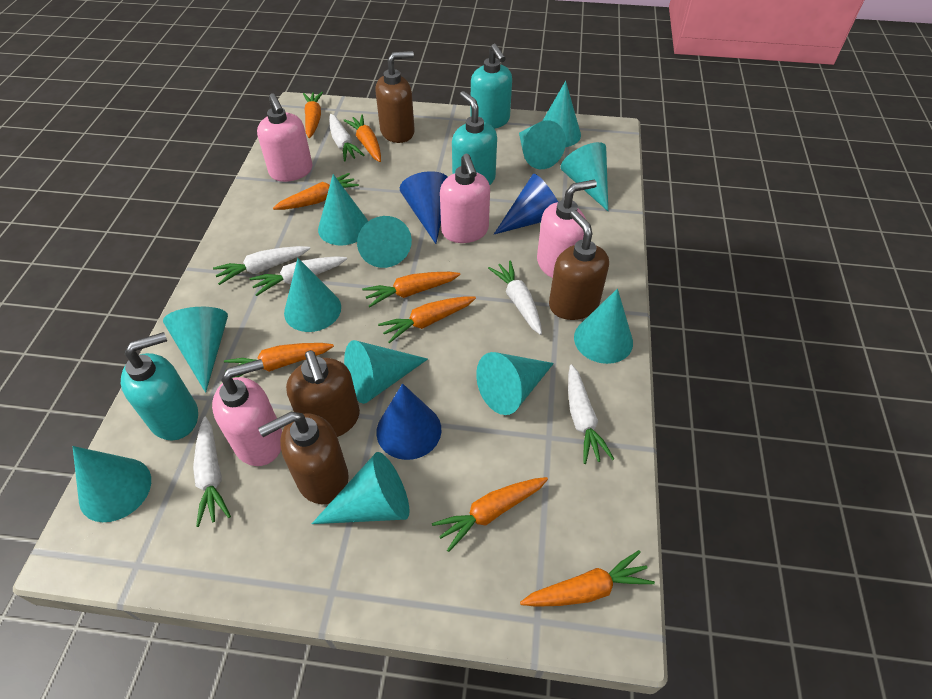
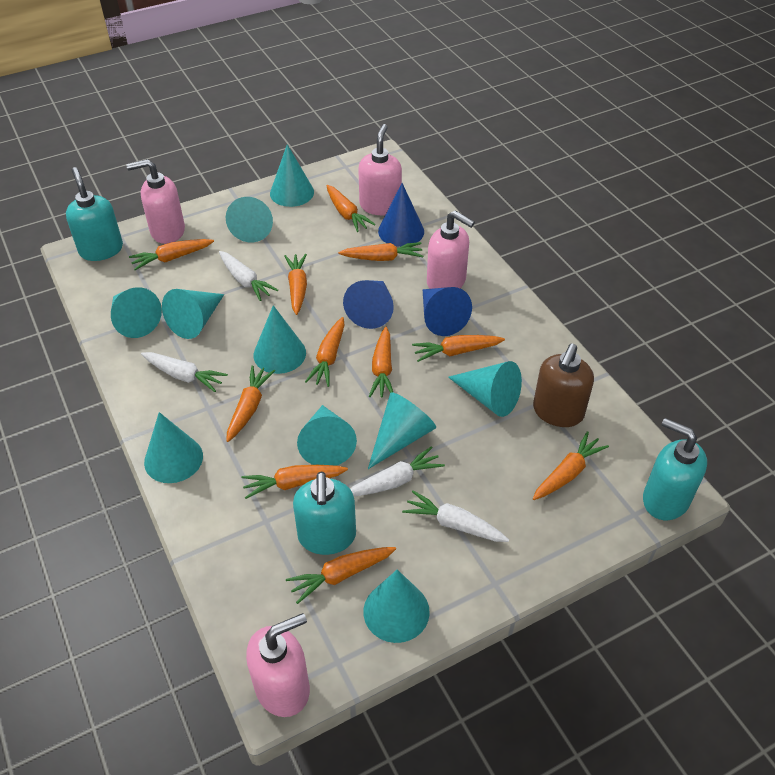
brown soap dispenser: [258,412,349,504] [286,350,360,437] [375,51,415,143] [549,210,609,320] = 4 -> [533,344,594,427] = 1
orange carrot: [224,343,334,378] [273,173,359,210] [303,92,323,138] [343,115,381,162] [362,272,460,307] [378,296,476,343] [432,477,548,552] [520,550,655,607] = 8 -> [129,239,214,270] [226,365,275,442] [241,465,348,499] [284,254,307,315] [286,547,396,604] [305,317,345,387] [327,185,375,232] [338,242,423,261] [369,327,393,398] [412,335,505,362] [533,431,609,500] = 11
turquoise cone: [72,446,151,522] [163,307,228,393] [284,258,341,332] [312,452,410,524] [318,174,368,245] [344,340,428,404] [357,216,412,268] [476,352,554,415] [519,121,566,169] [542,81,581,147] [561,142,608,211] [574,289,633,364] = 12 -> [111,287,162,338] [144,412,203,483] [162,289,224,339] [226,197,273,242] [253,305,306,374] [270,144,314,207] [297,405,357,466] [363,569,430,643] [368,392,436,469] [448,361,522,417] = 10
white carrot: [193,417,231,527] [213,246,310,285] [249,256,347,296] [329,114,365,161] [488,260,542,335] [568,364,614,464] = 6 -> [141,352,228,392] [219,251,278,301] [350,446,445,496] [402,490,509,542] = 4

